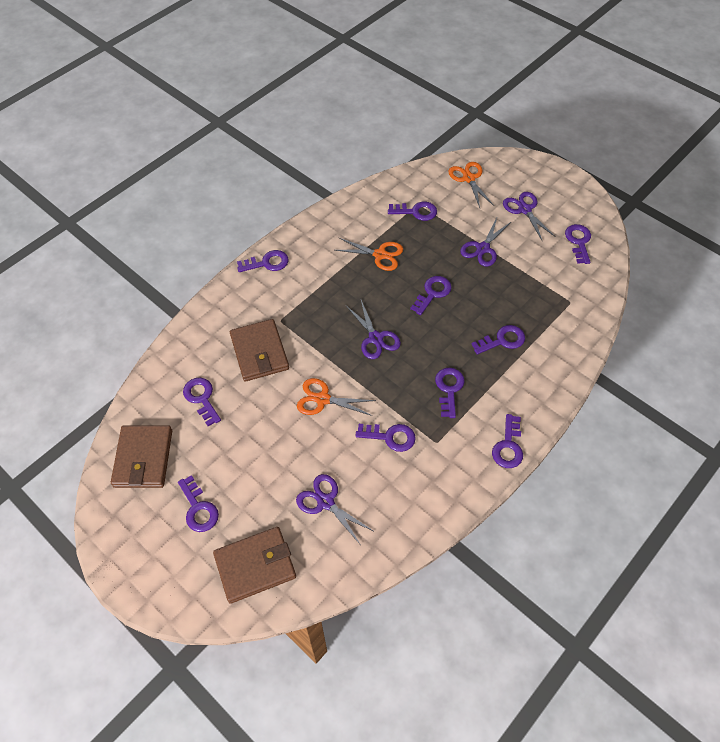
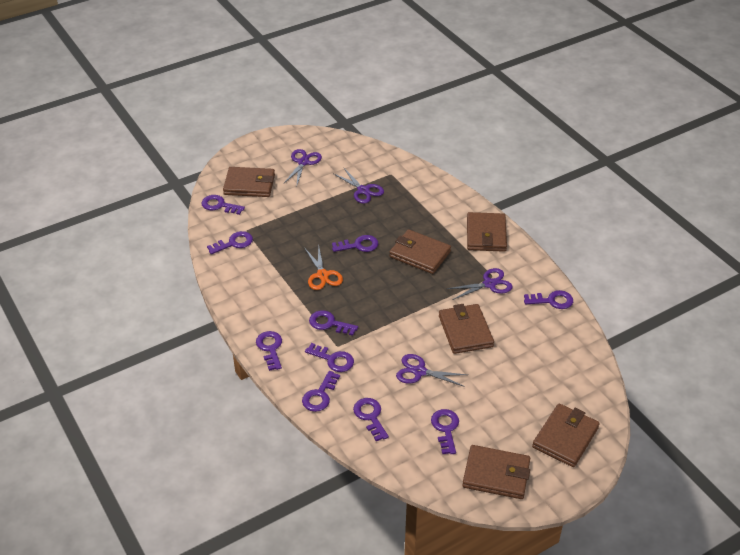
brown wallet: [111,425,172,488] [213,527,296,604] [230,319,289,382] = 3 -> [223,167,275,197] [389,229,451,274] [439,304,494,354] [463,445,530,499] [467,212,507,252] [532,404,600,467] = 6
orange scissors: [297,378,376,416] [335,238,403,271] [448,162,494,208] = 3 -> [305,246,343,290] = 1

